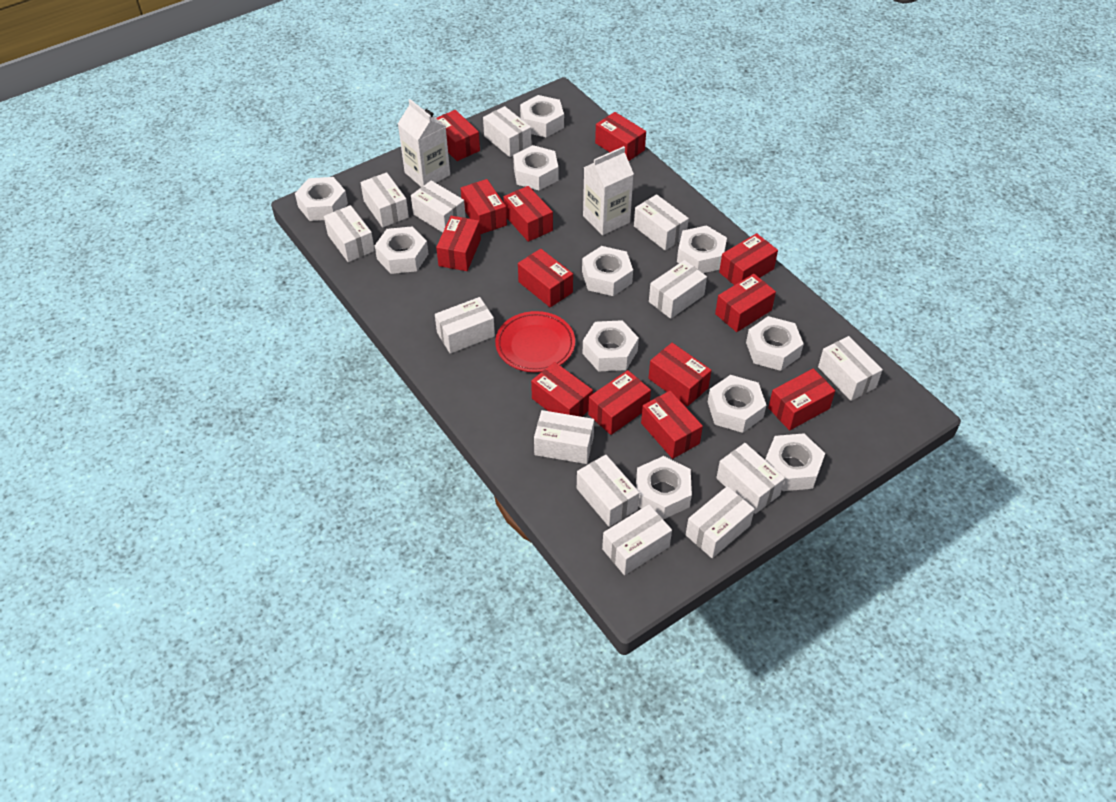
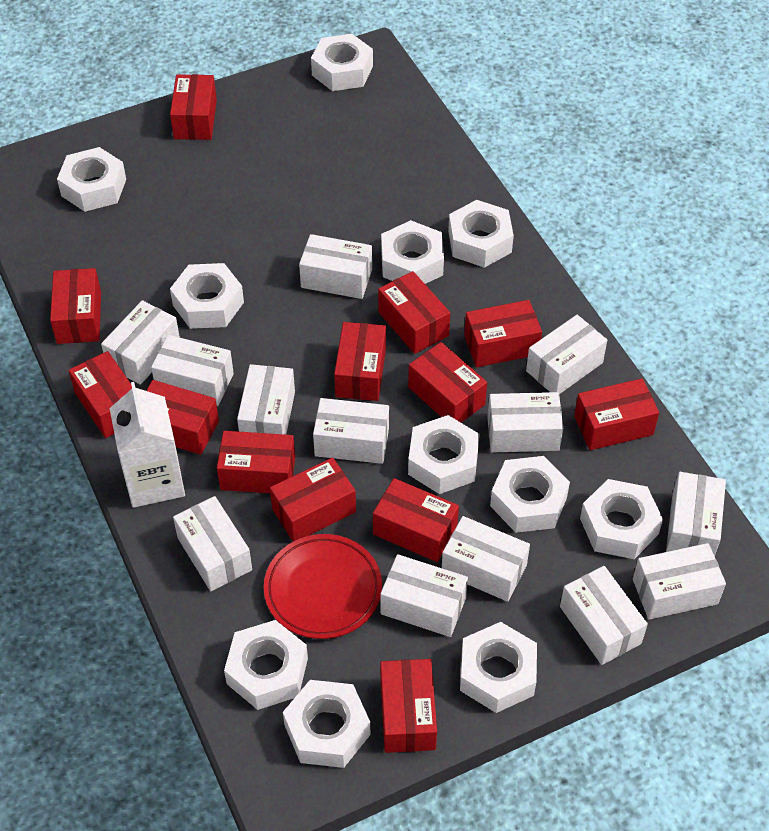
white carton: [398,99,450,187] [583,146,634,235] = 2 -> [110,382,185,508] = 1

